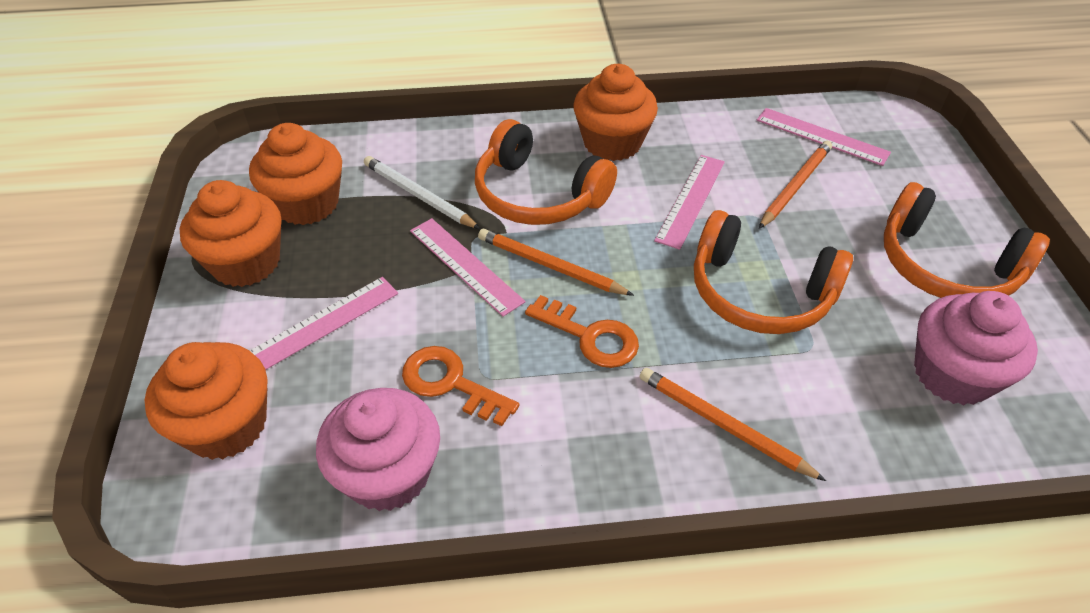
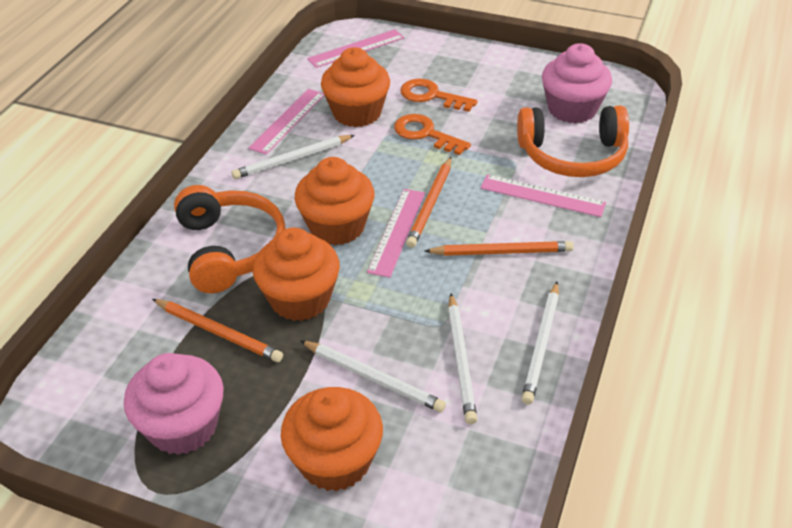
orange headphones: [475,119,617,225] [694,210,853,334] [884,182,1050,298] = 3 -> [174,185,285,293] [517,106,629,177] = 2
white pencil: [364,156,480,229] = 1 -> [232,135,355,179] [300,340,446,412] [448,293,477,424] [521,281,559,404] = 4

